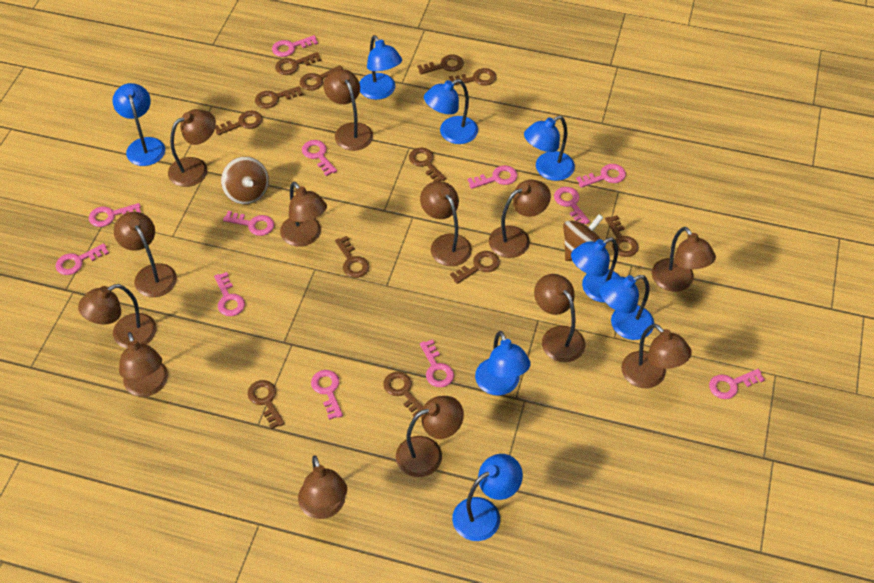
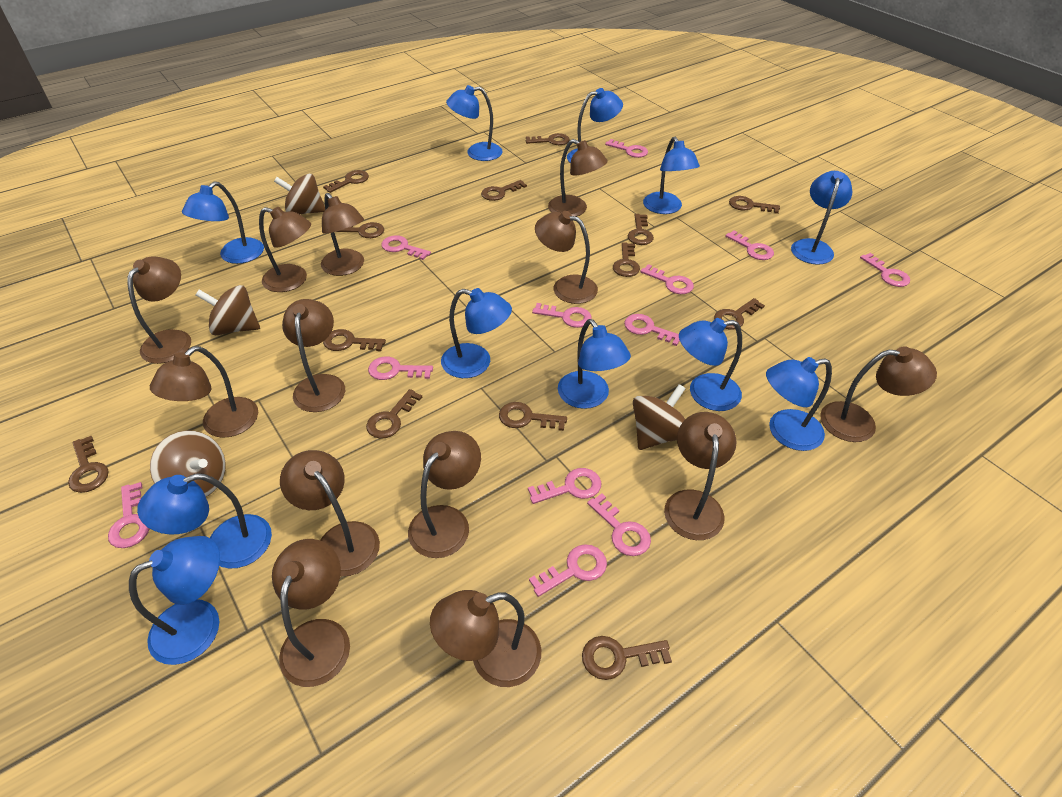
blue lamp: [112,83,165,166] [359,35,402,100] [424,79,478,144] [452,454,523,541] [475,331,531,395] [524,116,575,181] [571,238,621,303] [600,275,654,340] = 8 -> [129,536,220,665] [137,473,272,569] [182,182,264,264] [441,288,512,378] [446,85,502,161] [558,319,631,409] [567,88,623,163] [643,137,700,214] [679,318,742,411] [766,357,832,451] [791,171,852,264] = 11
brown key: [215,111,263,135] [247,380,285,429] [255,86,303,109] [275,52,322,75] [300,65,342,91] [335,236,369,278] [383,372,423,417] [409,148,446,182] [417,55,464,75] [449,68,497,86] [450,251,500,284] [605,215,639,257] = 12 -> [68,436,109,493] [323,170,369,193] [323,329,386,351] [337,222,384,238] [366,389,422,439] [481,180,527,201] [499,402,567,431] [526,133,570,145] [582,636,672,680] [613,242,640,277] [628,214,654,245] [714,298,765,329] [729,196,780,214] = 13
brown spinning top: [221,156,269,204] [563,214,604,261] = 2 -> [150,430,226,497] [196,285,260,335] [274,174,325,214] [633,384,686,450] = 4

